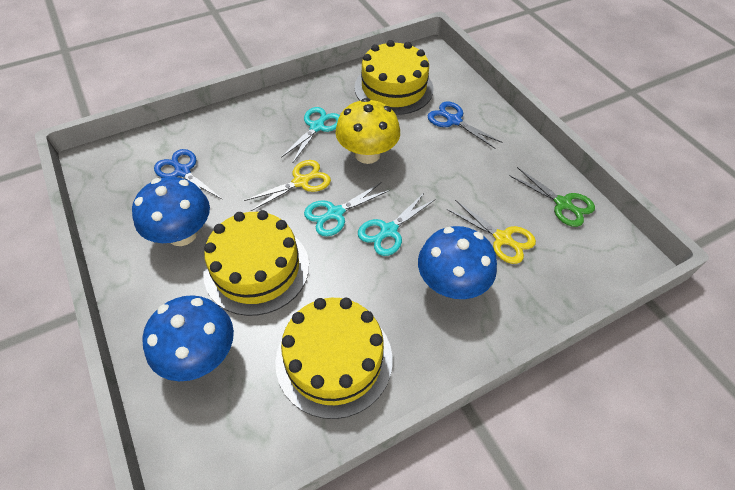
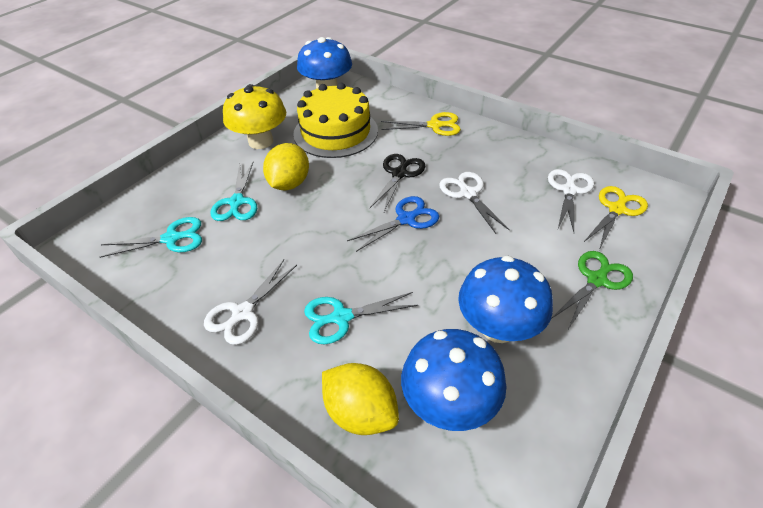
black scissors: none = 0 -> [370,154,425,212] = 1
blue scissors: [154,149,223,200] [428,102,503,149] = 2 -> [347,196,439,252] = 1
white scissors: none = 0 -> [204,260,297,345] [439,172,510,234] [548,169,594,232] = 3
yellow cake: [203,210,309,316] [275,298,392,419] [354,40,433,115] = 3 -> [293,83,378,158] = 1
yellow lemon: none = 0 -> [263,143,309,190] [322,363,399,435] = 2

